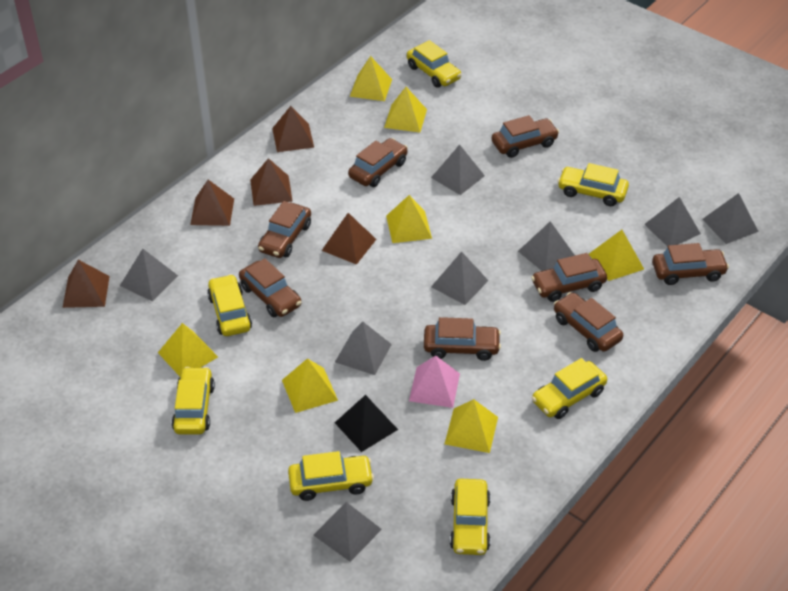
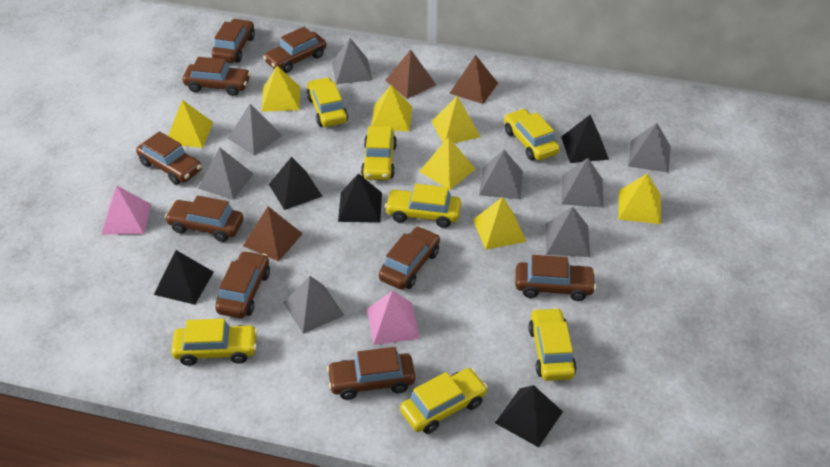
black pyramid: [335,395,398,452] = 1 -> [154,250,214,305] [269,157,323,210] [338,173,382,222] [495,385,563,447] [561,115,609,163] = 5
brown car: [239,258,302,317] [258,201,311,258] [348,138,408,187] [424,317,501,361] [492,115,559,158] [531,253,607,302] [554,292,623,352] [652,243,729,285] = 8 -> [136,131,202,184] [165,195,243,242] [183,57,251,96] [212,19,255,63] [215,250,270,318] [263,27,326,73] [327,347,415,400] [379,226,440,290] [515,255,596,301] = 9
brown pyramid: [62,260,110,308] [190,180,234,226] [250,158,293,206] [272,106,314,152] [322,213,376,265] = 5 -> [243,206,303,261] [385,50,436,99] [449,55,498,104] = 3
pink pyramid: [409,356,460,408] = 1 -> [101,186,151,235] [367,290,420,345] = 2

